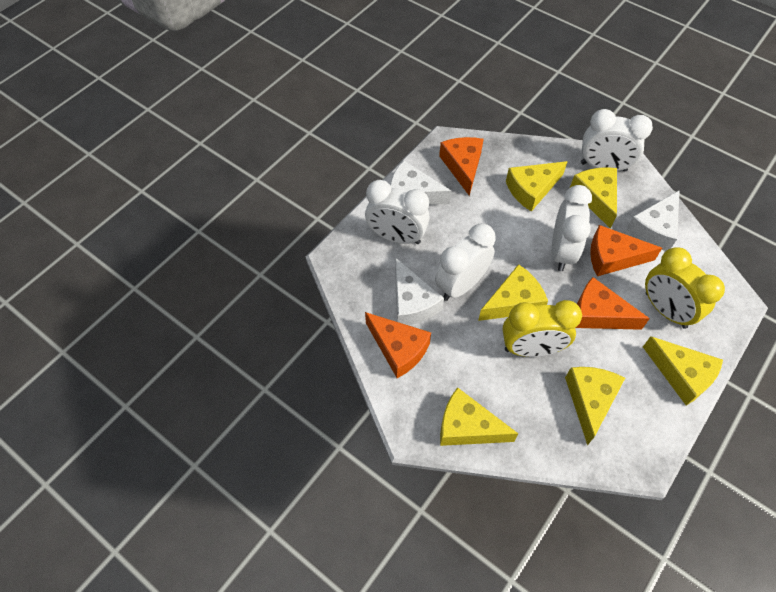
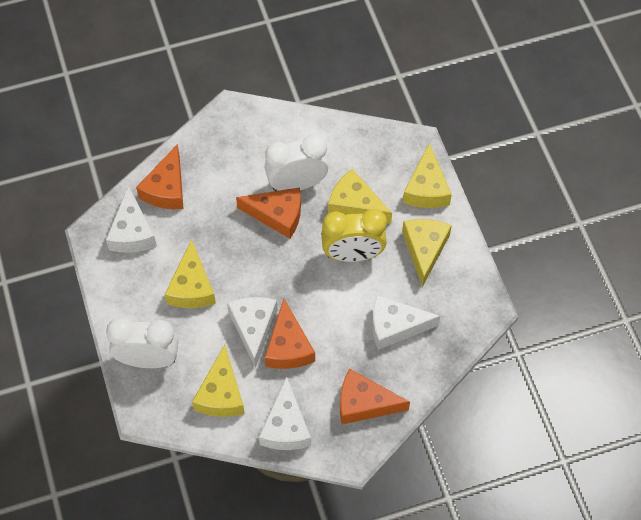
white cheese: [390,161,451,205] [395,257,444,325] [627,190,680,251] = 3 -> [106,186,157,253] [227,297,277,368] [259,376,311,450] [372,295,441,350] = 4
white clock: [365,180,430,244] [435,224,496,301] [552,185,592,271] [581,109,653,172] = 4 -> [106,318,178,368] [265,134,329,191] = 2
yellow cheese: [440,387,518,446] [478,264,548,321] [506,161,568,212] [565,367,625,445] [570,167,617,229] [643,336,723,405] = 6 -> [165,239,216,308] [192,344,245,417] [328,169,392,224] [402,219,452,287] [403,143,452,208] = 5
yellow clock: [502,300,582,357] [645,247,725,329] = 2 -> [321,209,387,262] = 1

